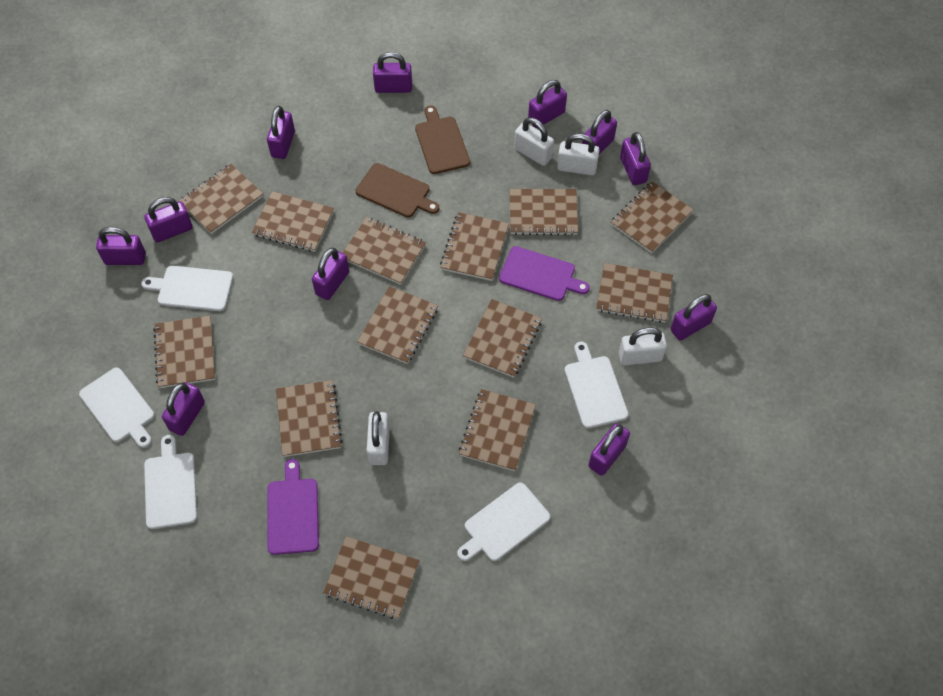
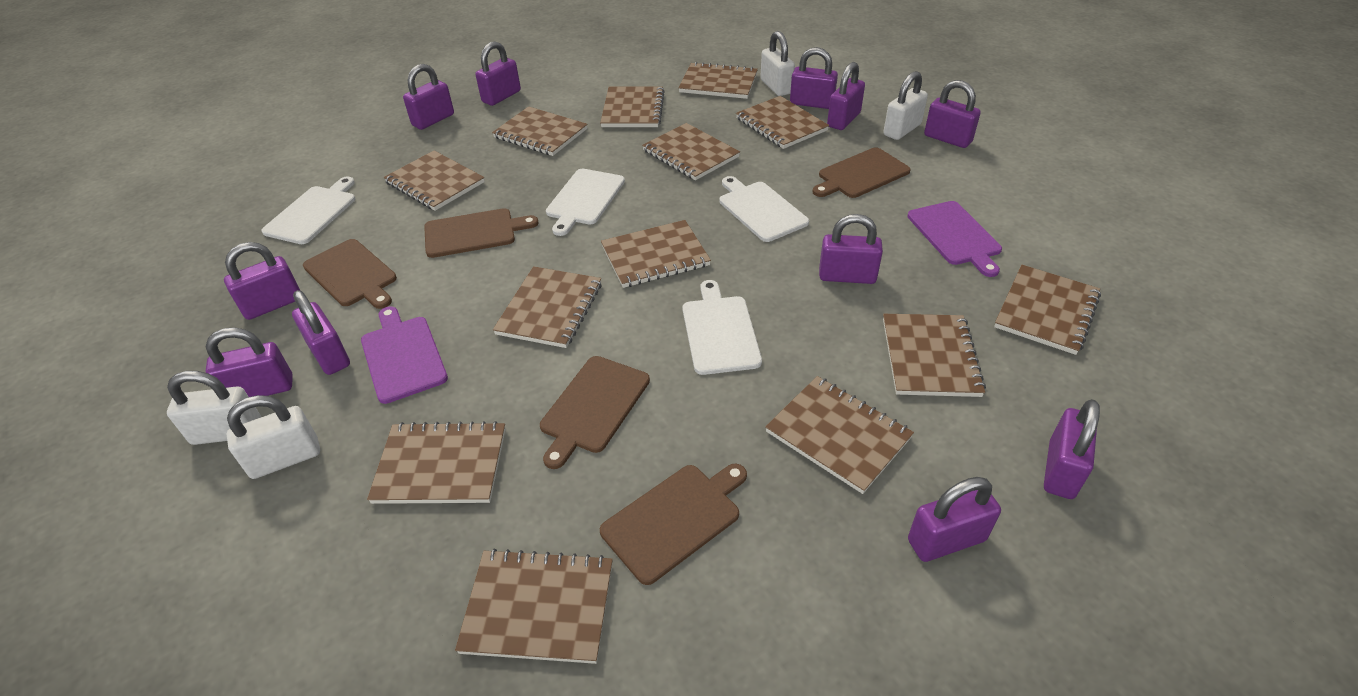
brown cutting board: [356,163,439,217] [415,105,470,174] = 2 -> [303,239,397,309] [424,208,539,258] [540,356,650,469] [600,464,747,585] [812,147,911,198] = 5
white cutting board: [79,368,154,448] [141,266,233,311] [144,435,197,529] [457,483,550,561] [565,342,628,428] = 5 -> [261,177,355,244] [546,169,625,236] [682,280,762,375] [720,176,809,242] = 4

